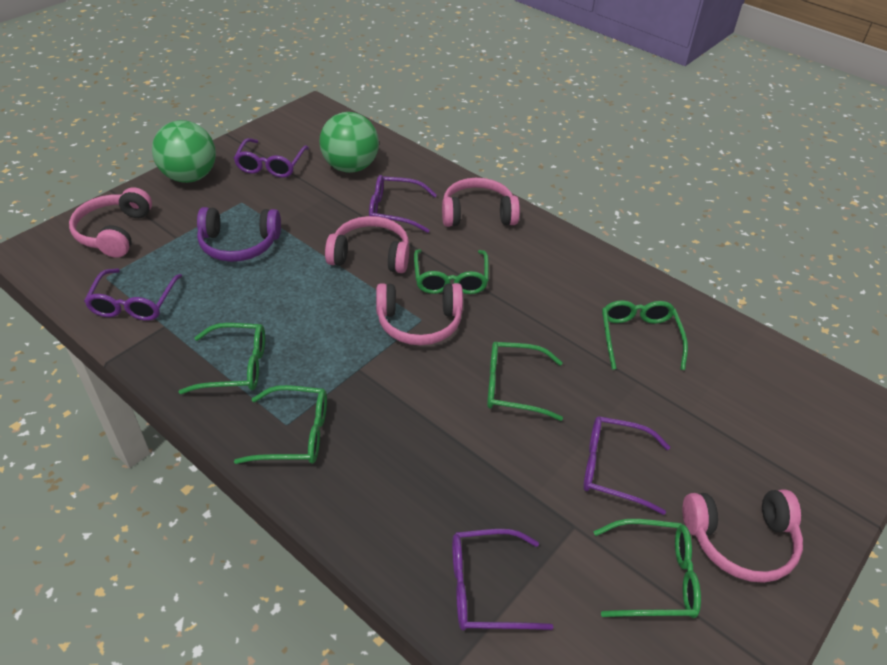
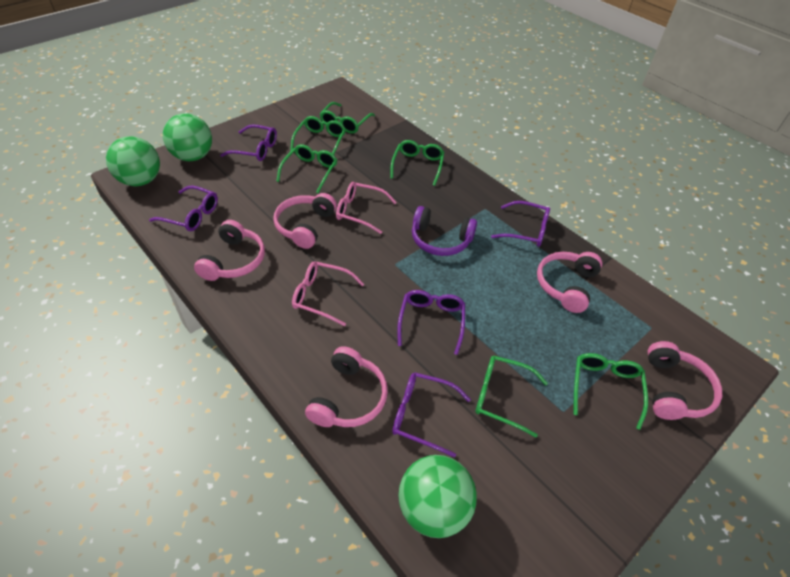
green ball: [152,120,216,183] [319,112,379,173] = 2 -> [106,136,160,186] [163,113,212,161] [398,455,476,538] = 3
pink glasses: none = 0 -> [292,261,364,326] [336,182,397,234] = 2

